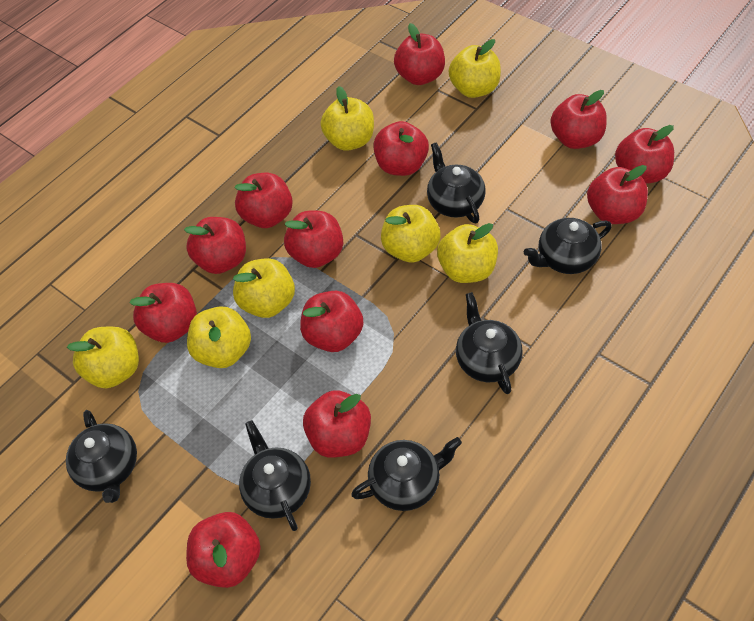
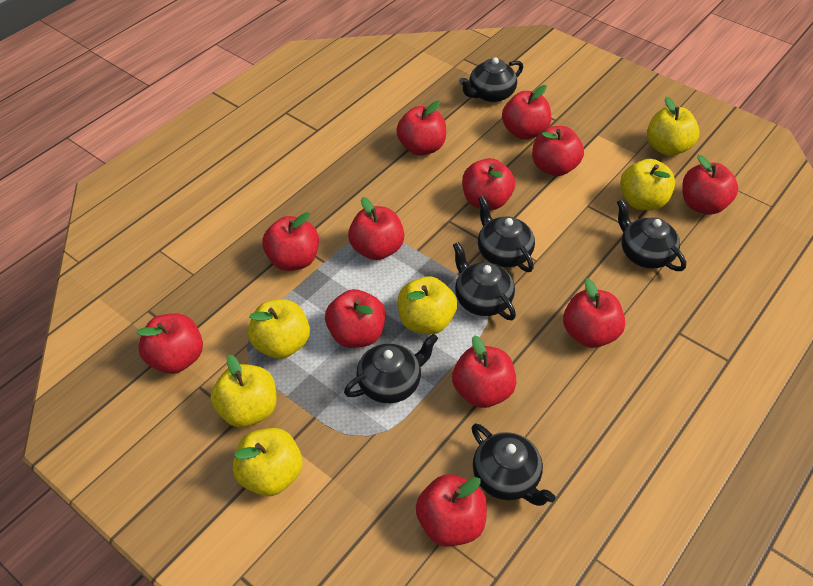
yellow apple: [67,326,139,389] [187,306,251,368] [233,258,295,318] [320,86,374,151] [381,205,440,263] [437,223,498,283] [449,39,501,98] = 7 -> [211,355,276,428] [233,428,302,496] [248,299,310,359] [398,276,457,335] [620,159,675,211] [647,97,700,156] = 6

